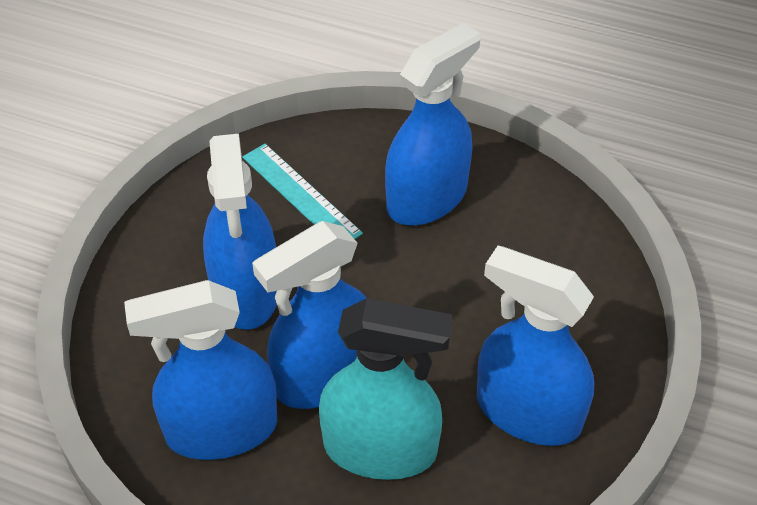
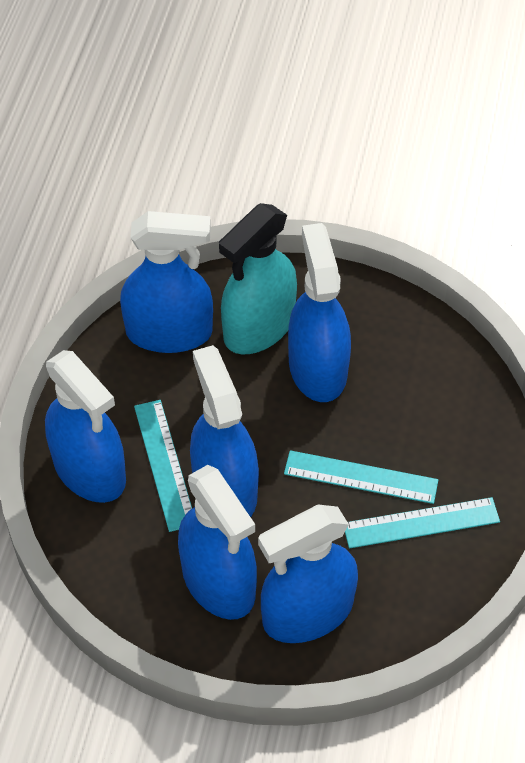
blue spray bottle: [124,280,277,460] [203,134,277,330] [252,221,366,409] [385,23,480,225] [477,246,594,446] = 5 -> [45,350,126,503] [120,211,213,353] [178,465,257,620] [190,345,259,517] [258,504,358,643] [288,223,351,402] = 6
turquoise ruler: [242,144,363,239] = 1 -> [134,400,192,532] [284,450,438,504] [345,497,500,548] = 3

